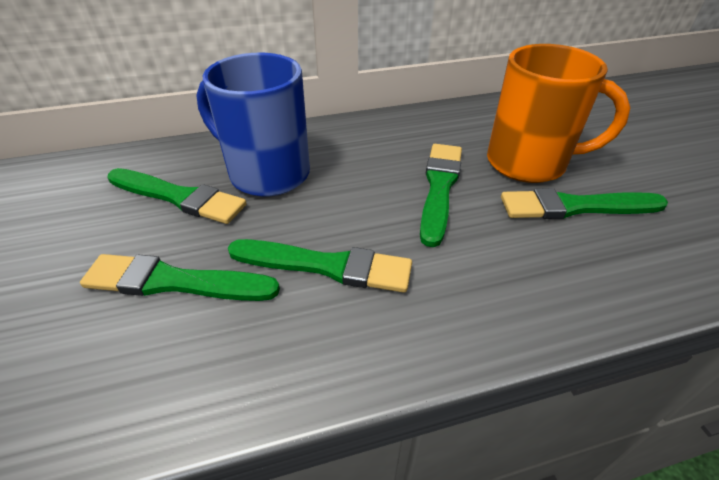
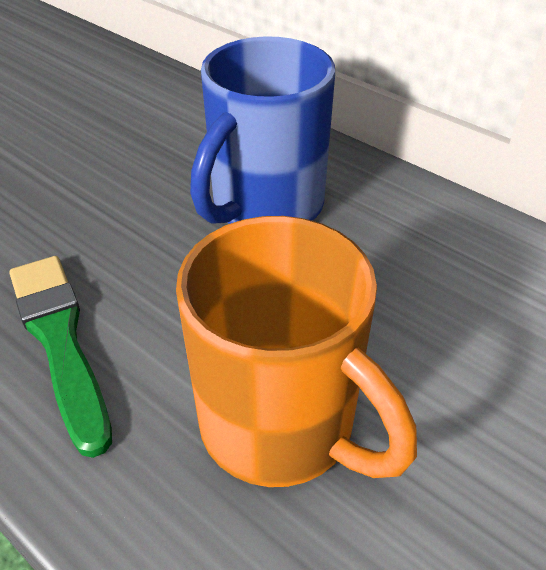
green brush: [80,254,280,301] [107,168,247,224] [228,239,412,293] [420,144,462,247] [501,188,668,219] = 5 -> [10,256,112,458] = 1

